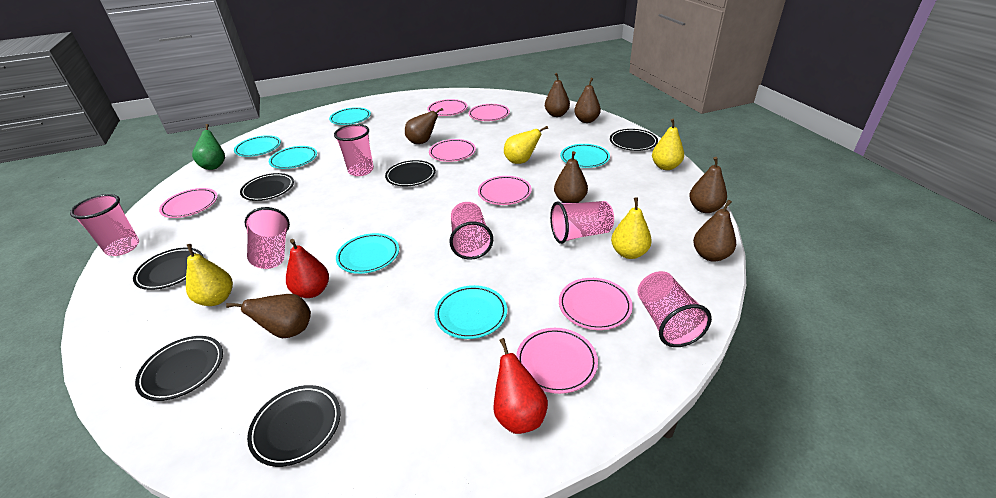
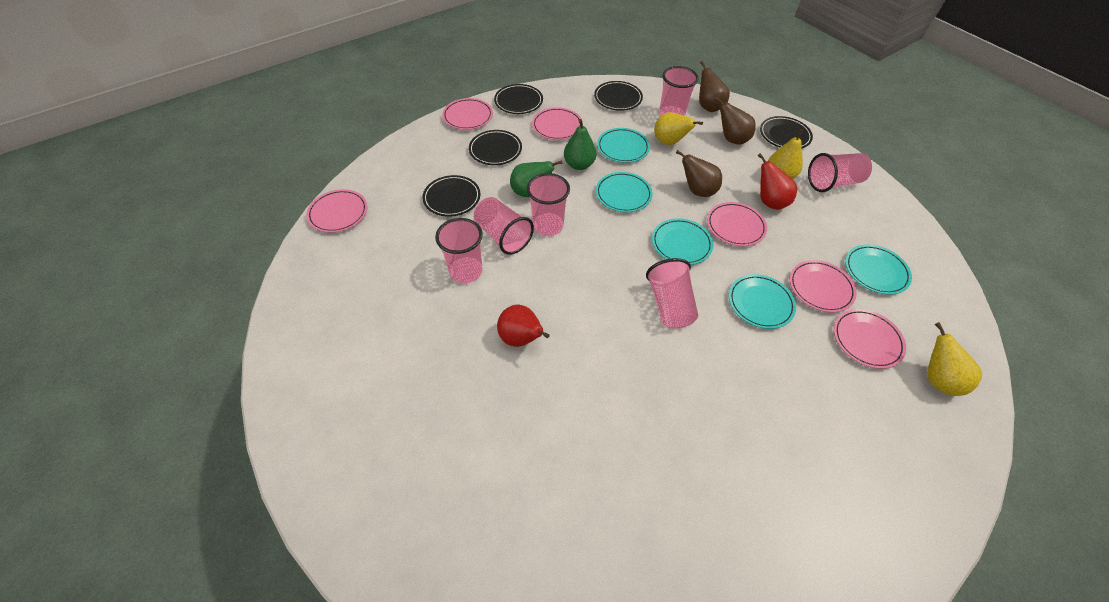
black plate: [133,247,203,290] [135,336,223,401] [240,173,294,201] [247,385,341,467] [385,160,436,186] [610,129,658,151] = 6 -> [422,175,481,217] [469,130,522,165] [494,84,543,114] [594,81,643,111] [760,116,813,148] = 5
brown pear: [226,294,311,338] [405,108,443,144] [545,73,570,117] [554,151,588,203] [574,78,601,123] [689,157,727,213] [693,200,736,262] = 7 -> [676,150,722,197] [699,61,730,112] [715,97,756,144] = 3
green pear: [192,124,225,170] = 1 -> [510,160,563,197] [564,119,596,170] = 2
pink plate: [159,188,218,218] [428,99,468,116] [429,139,476,162] [469,104,510,121] [478,176,532,205] [516,328,598,394] [559,278,633,330] = 7 -> [306,189,368,233] [442,98,493,130] [532,107,583,140] [707,202,767,246] [790,260,857,313] [834,309,906,369] = 6
turquoise plate: [234,135,281,157] [269,146,317,169] [329,107,371,125] [336,233,399,274] [434,285,507,339] [560,144,610,168] = 6 -> [596,172,653,212] [597,128,650,163] [652,218,713,265] [729,274,796,329] [845,245,912,295] = 5
yellow pear: [186,244,233,306] [504,126,548,164] [611,197,652,259] [652,119,684,170] = 4 -> [654,112,703,145] [768,129,803,179] [927,322,982,396] = 3

